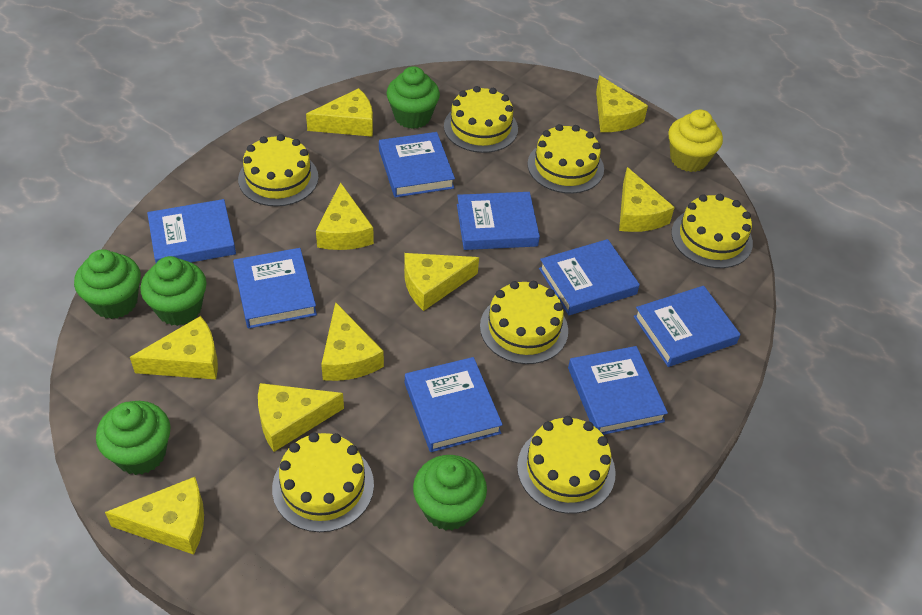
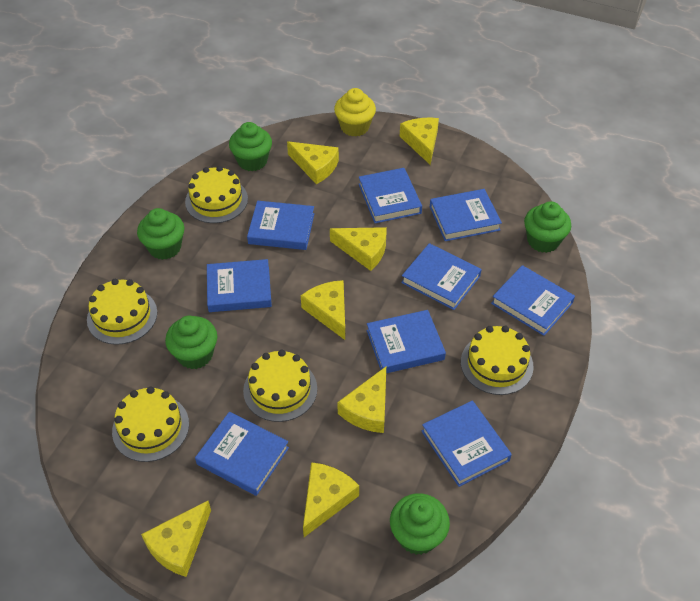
blue book: [147,199,236,263] [233,248,317,329] [379,132,455,198] [405,357,503,452] [457,192,540,250] [539,239,640,315] [568,346,668,435] [634,286,741,367] = 8 -> [195,412,289,496] [207,259,272,312] [247,201,314,250] [359,168,422,223] [367,310,446,373] [401,243,482,310] [422,401,512,487] [430,189,502,241] [491,265,575,336] = 9
yellow cake: [238,134,319,207] [272,432,374,532] [444,86,518,153] [480,281,568,364] [517,416,616,514] [527,124,604,194] [671,194,753,268] = 7 -> [87,279,157,345] [112,386,189,462] [185,166,248,223] [243,350,317,422] [461,326,534,395] = 5
yellow cheese: [105,477,204,555] [130,316,218,379] [258,383,344,452] [306,88,373,137] [316,182,374,250] [321,302,384,381] [404,253,479,311] [596,75,648,132] [619,167,675,232] = 9 -> [141,501,211,577] [287,141,339,184] [301,280,345,340] [303,462,359,537] [330,227,387,271] [337,367,386,433] [400,118,439,165] = 7

